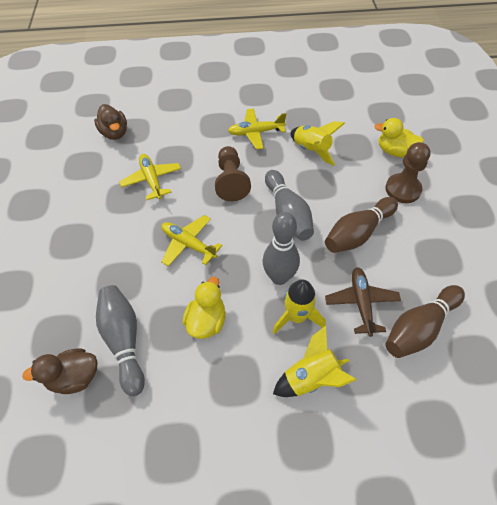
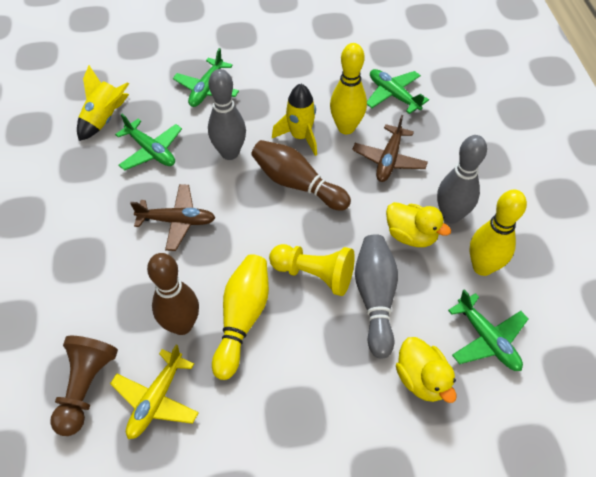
brown duck: [22,348,97,394] [94,104,127,140] = 2 -> none = 0
brown pawn: [215,146,251,201] [385,142,431,203] = 2 -> [50,336,118,436] = 1
brown plane: [325,267,401,337] = 1 -> [130,184,215,251] [352,115,428,182] = 2
green plane: none = 0 -> [115,114,182,171] [173,48,239,107] [367,69,429,114] [448,289,528,371] = 4
yellow bowling pin: none = 0 -> [212,254,269,380] [330,43,367,134] [469,190,527,276] = 3
yellow pawn: none = 0 -> [269,244,355,296] = 1
yellow plane: [119,154,181,200] [161,215,222,266] [228,108,286,150] = 3 -> [110,345,199,439] = 1
yellow rocket: [273,279,326,334] [273,326,356,397] [290,121,345,166] = 3 -> [77,65,129,141] [272,84,317,156] = 2

